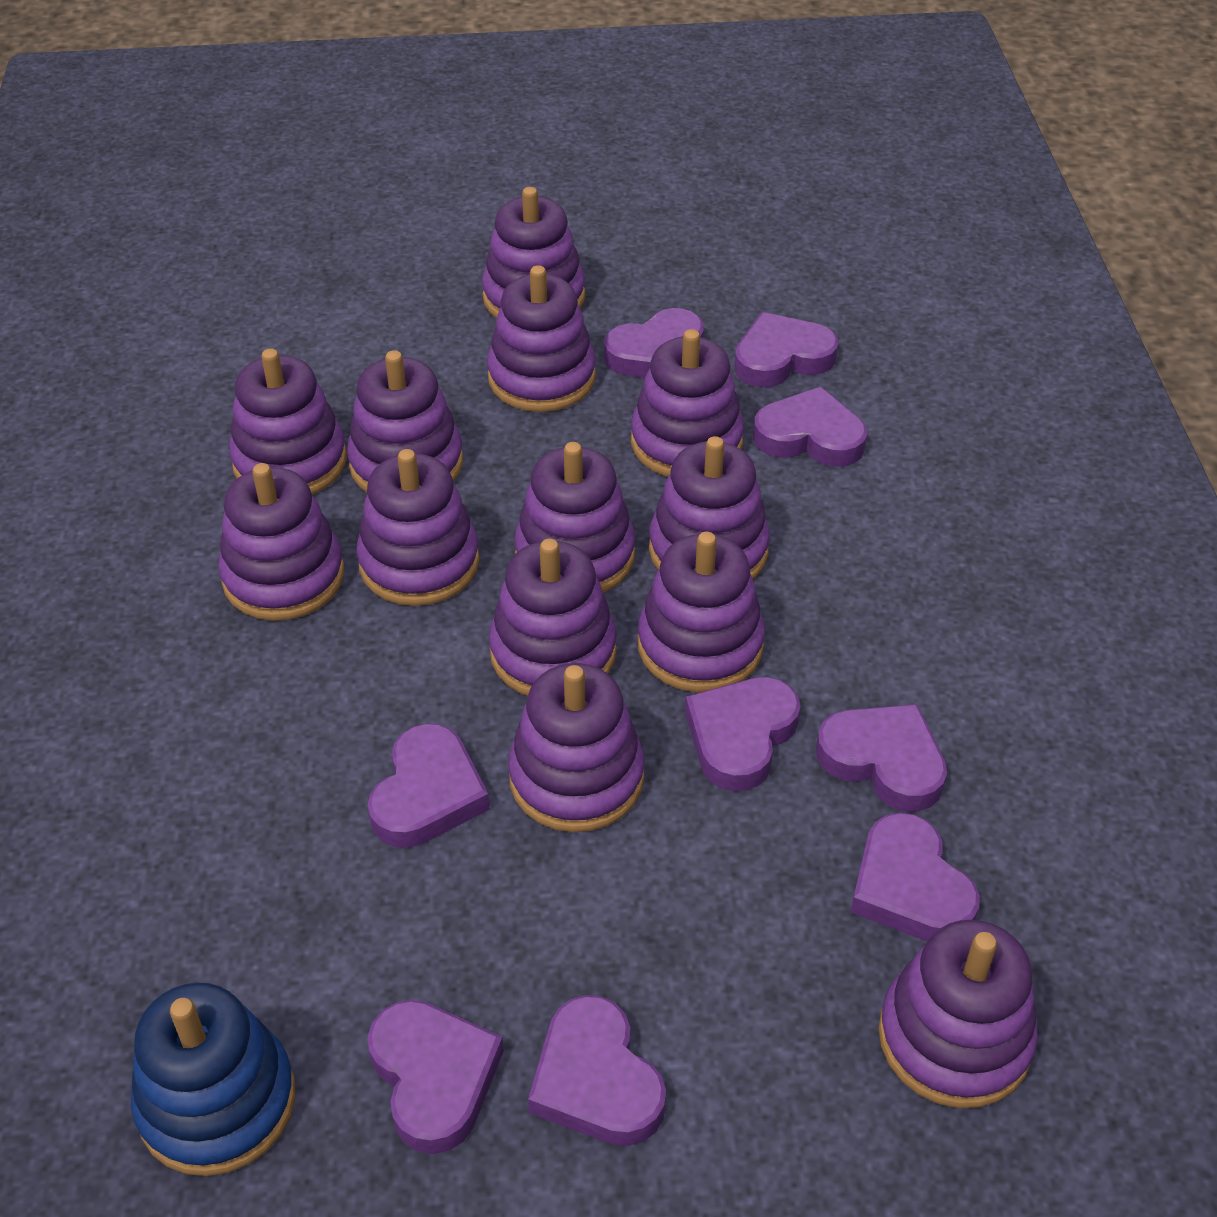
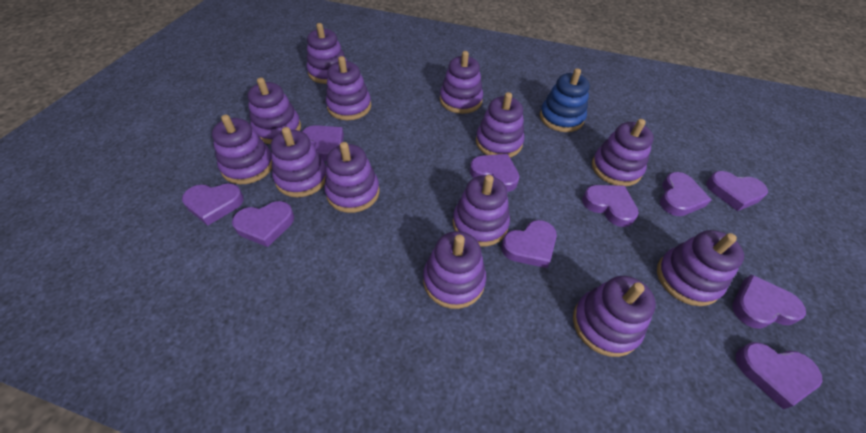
purple heart: [368,724,490,848] [368,1000,504,1154] [528,995,666,1146] [604,308,704,378] [685,677,801,791] [734,312,838,387] [753,387,867,467] [816,704,947,812] [851,813,980,942] = 9 -> [182,183,244,226] [232,201,294,247] [302,125,344,161] [470,154,519,192] [501,220,557,268] [582,185,639,227] [660,172,711,216] [706,171,768,211] [733,274,806,329] [736,342,822,409] = 10

